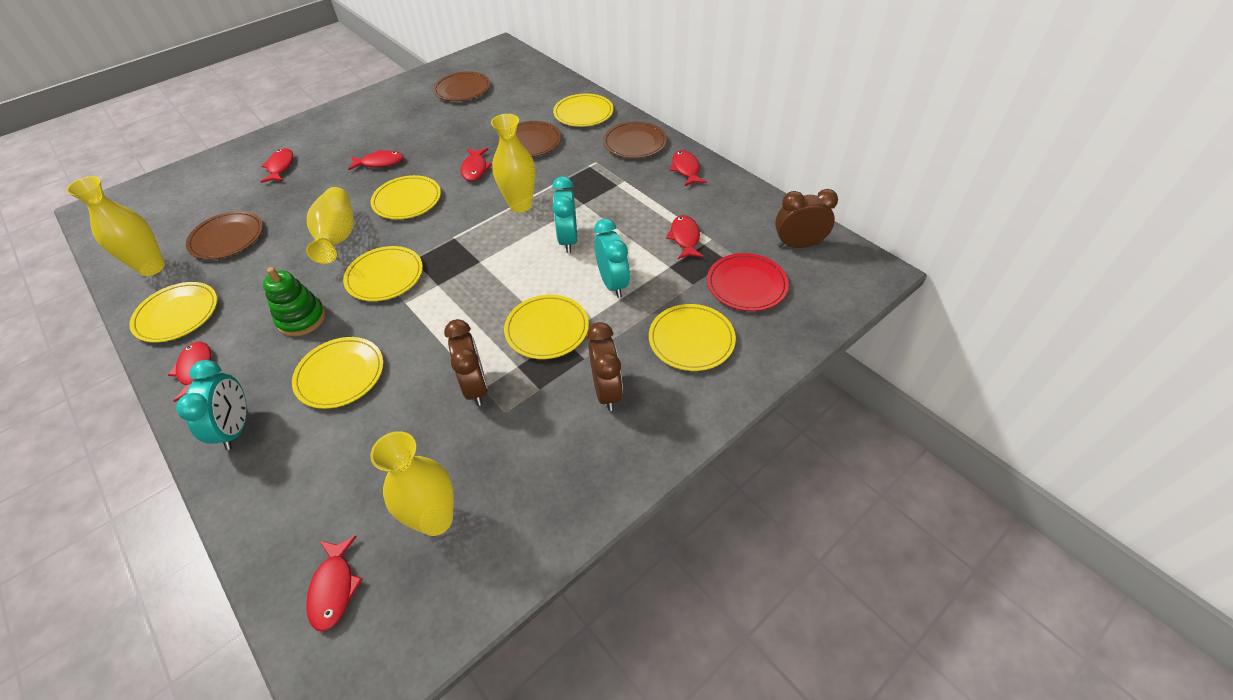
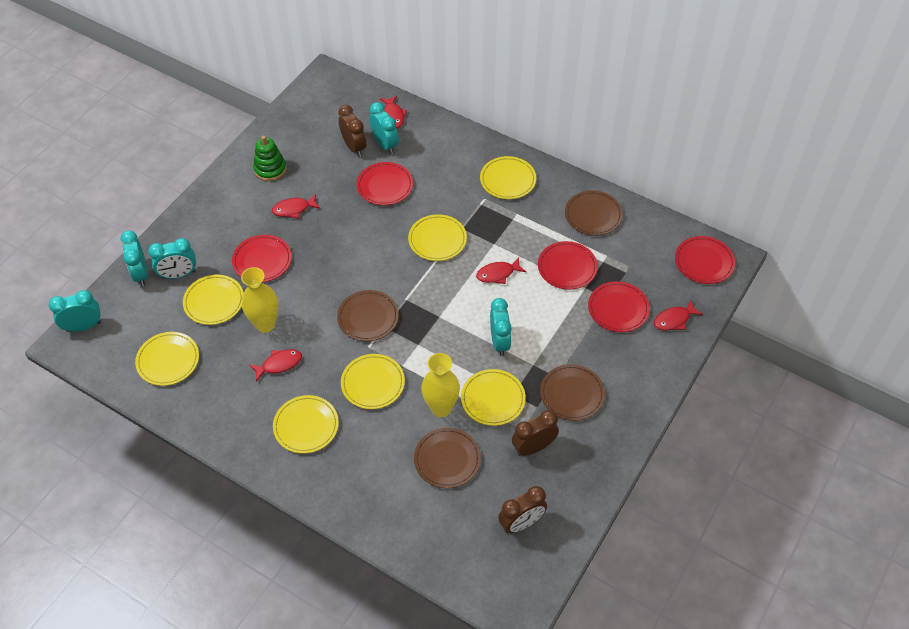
red fish: [168,342,211,402] [260,148,293,183] [306,536,363,632] [348,150,404,170] [461,148,492,181] [666,215,704,259] [670,150,707,186] = 7 -> [249,349,302,381] [272,194,320,219] [380,96,407,128] [476,257,526,284] [654,300,703,330] = 5
red plate: [707,253,789,311] = 1 -> [232,235,292,282] [357,162,413,205] [538,241,598,290] [588,281,650,332] [675,236,735,284] = 5
turquoise clock: [176,360,247,450] [552,176,577,253] [594,218,630,298] = 3 -> [49,290,101,332] [120,230,148,286] [148,238,196,279] [369,102,399,154] [490,298,512,356] = 5
yellow vase: [66,176,165,276] [306,187,354,264] [370,431,454,536] [491,114,536,213] = 4 -> [241,267,278,333] [421,353,460,417] = 2

